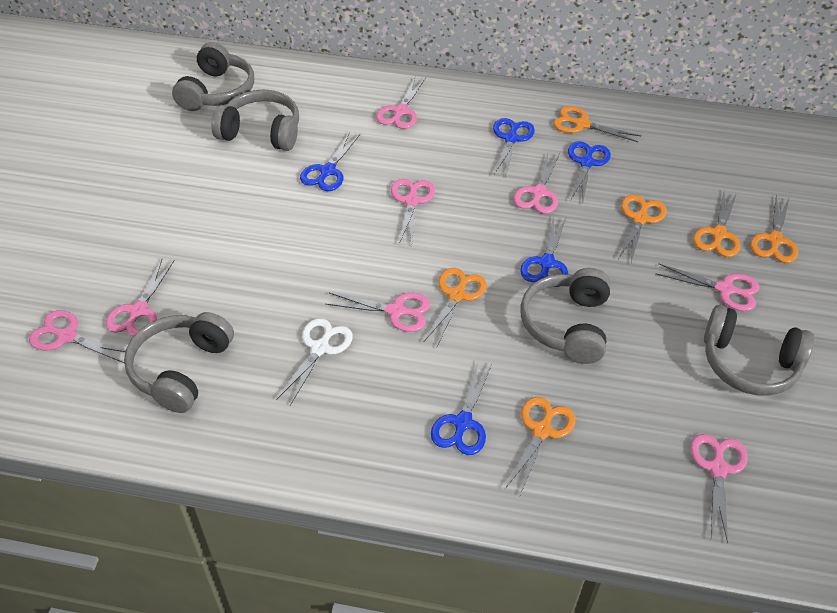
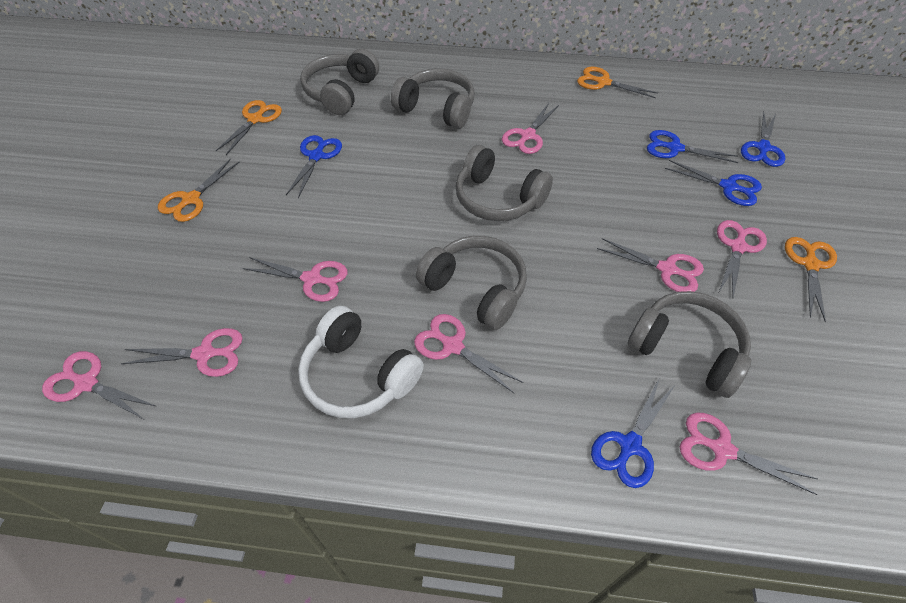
orange scissors: [423,268,487,346] [505,397,576,495] [553,106,641,142] [618,195,667,262] [693,193,740,257] [750,195,798,263] = 6 -> [158,158,239,222] [216,100,282,155] [577,67,658,98] [785,237,837,322] = 4
white headphones: none = 0 -> [298,306,424,418] = 1
white scissors: [277,318,353,405] = 1 -> none = 0

